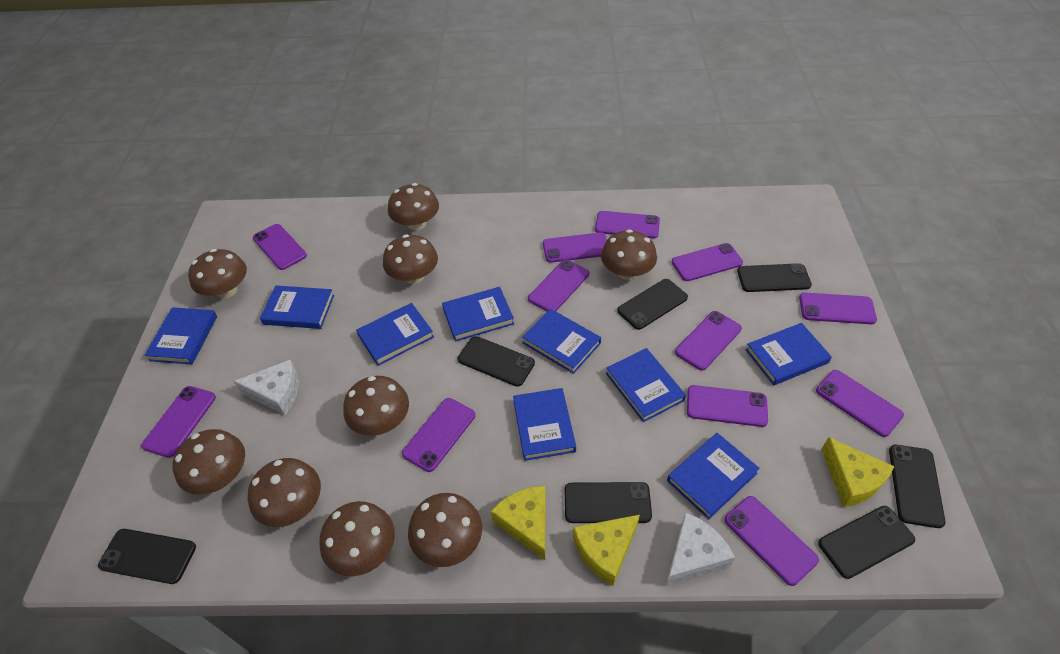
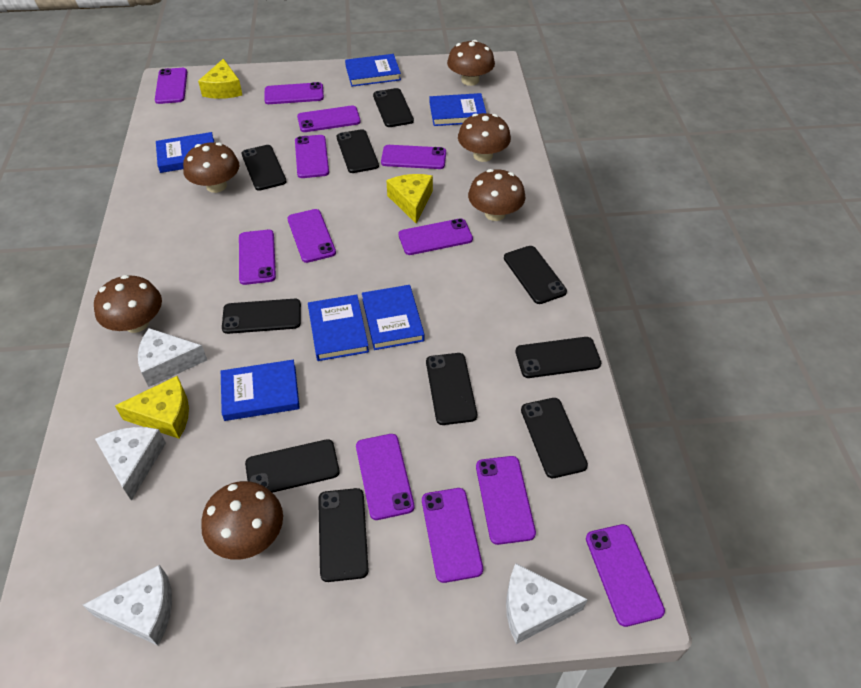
black phone: [98,529,196,584] [458,336,535,387] [565,482,652,523] [617,279,688,330] [737,263,812,292] [818,506,915,579] [889,445,946,528] = 7 -> [222,299,301,334] [242,145,286,191] [245,439,340,493] [318,488,369,582] [337,129,379,173] [373,88,414,127] [426,353,477,425] [504,246,567,304] [516,337,601,378] [521,398,588,478] = 10
blue book: [144,307,217,365] [260,285,334,329] [356,303,434,366] [442,287,514,342] [513,388,576,461] [522,309,601,374] [606,348,686,422] [667,433,760,519] [745,323,832,385] = 9 -> [156,132,214,173] [221,360,300,421] [308,295,369,361] [345,54,401,87] [362,285,425,350] [430,93,486,126] = 6
brown mushroom: [173,429,245,495] [188,249,247,298] [248,458,321,527] [319,501,395,576] [343,376,409,436] [383,234,438,284] [388,183,439,230] [408,493,482,567] [601,229,657,280] = 9 -> [94,275,162,333] [183,142,240,193] [201,481,283,560] [447,40,495,86] [458,113,511,162] [468,169,526,221] = 6
white cheese: [234,360,299,415] [665,512,735,586] = 2 -> [83,565,172,646] [95,427,166,501] [138,328,207,387] [506,563,588,644] = 4

